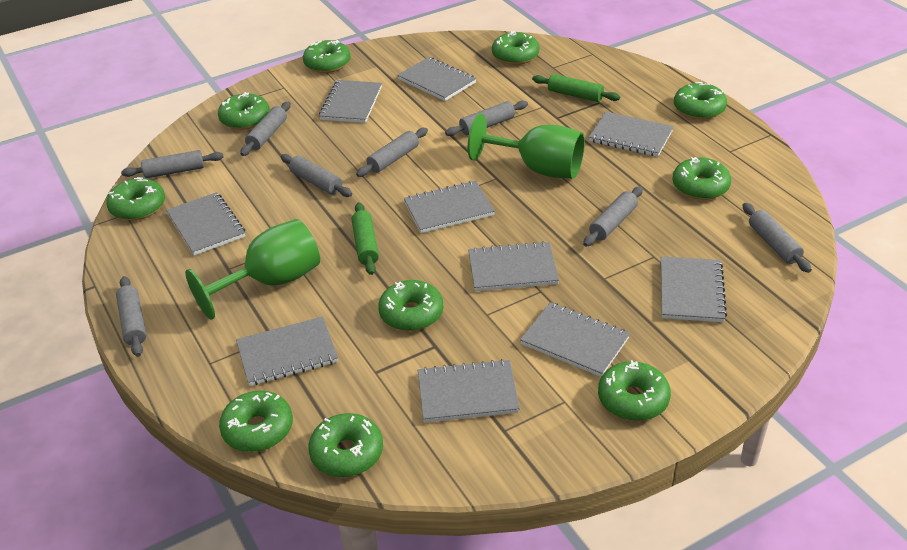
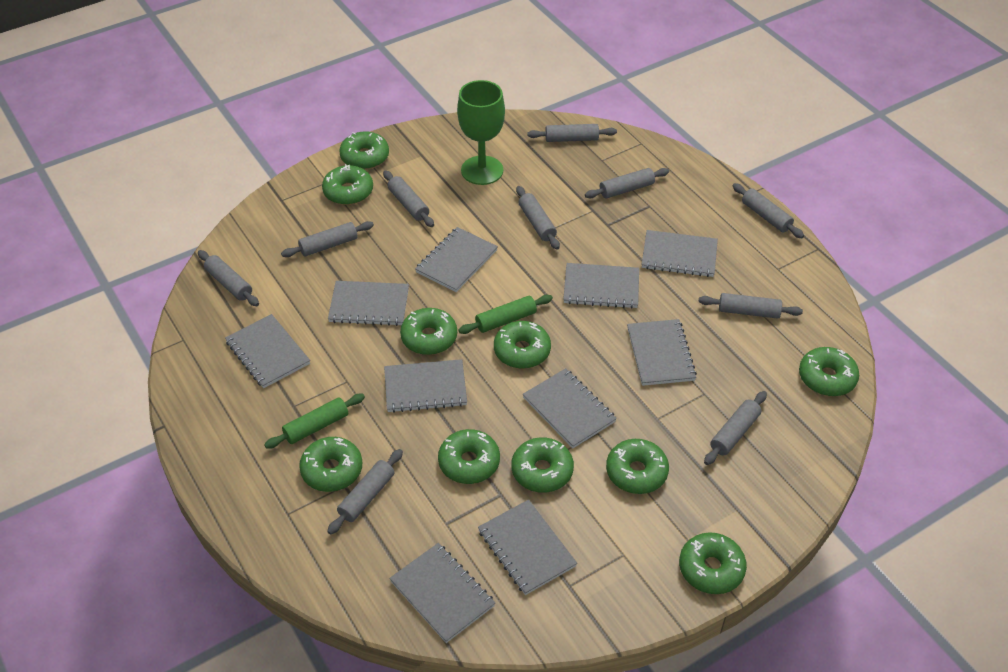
green goblet: [185,219,320,320] [468,114,585,179] = 2 -> [457,80,505,185] = 1
grey rolling pin: [116,276,146,357] [121,150,224,178] [240,102,291,156] [281,154,352,197] [356,128,428,177] [445,101,528,136] [583,186,643,246] [742,203,812,273] = 8 -> [198,250,259,306] [281,221,374,257] [327,449,403,535] [383,170,434,227] [516,186,560,250] [527,124,617,142] [585,168,669,199] [698,293,803,319] [704,391,767,465] [733,183,804,238] = 10

